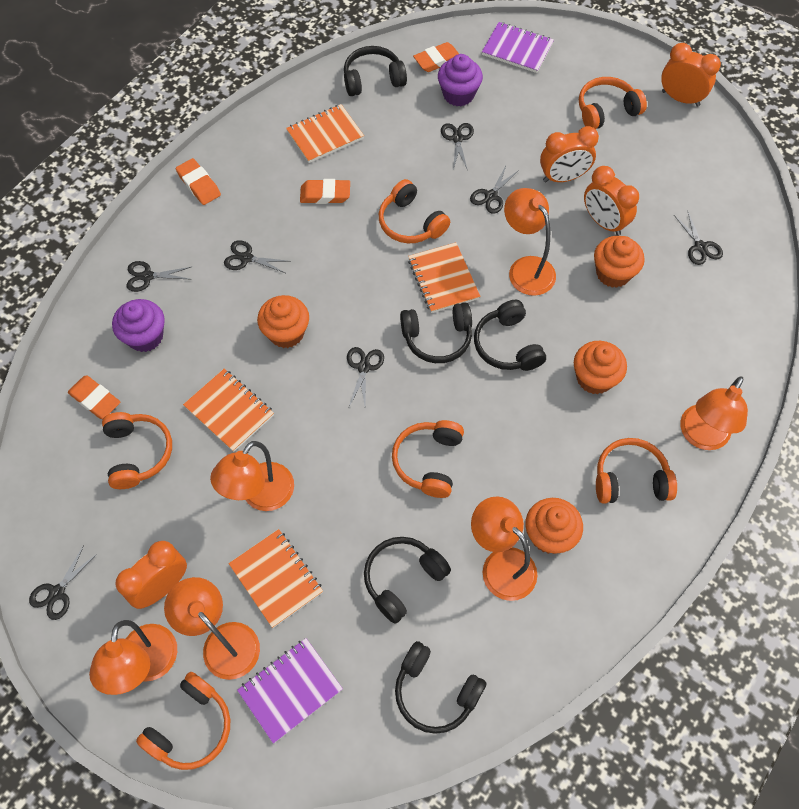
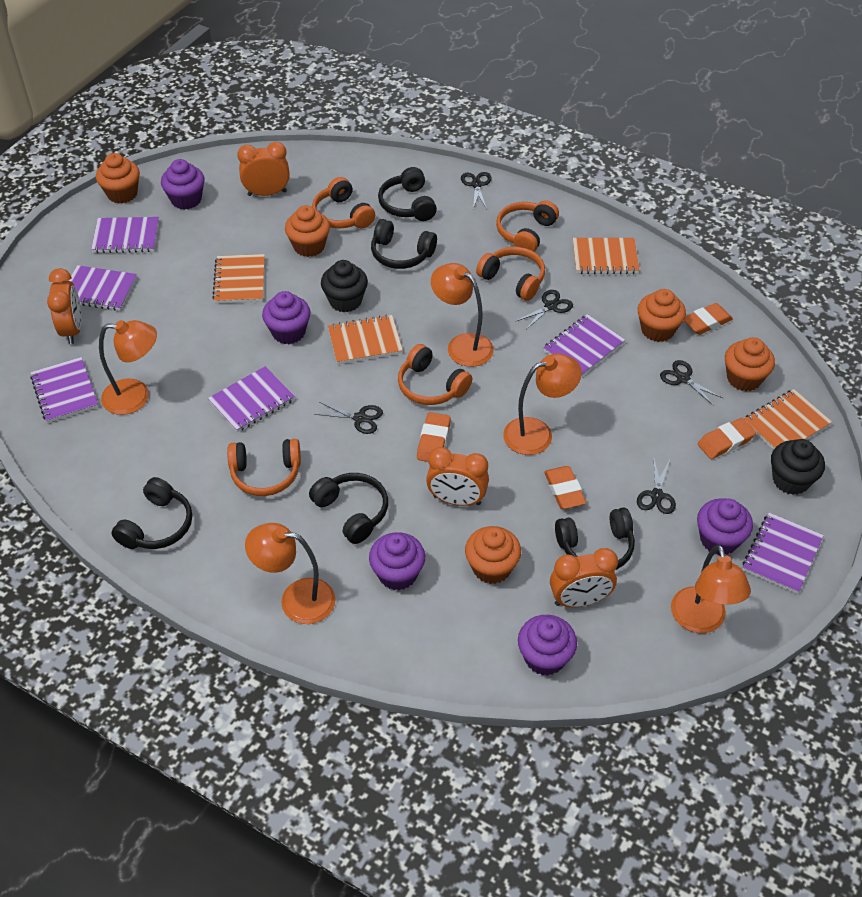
black cupcake: none = 0 -> [321,260,368,312] [771,439,825,495] = 2
black scissors: [29,545,98,620] [127,261,192,292] [224,240,289,273] [347,347,384,406] [441,123,474,171] [470,166,519,214] [674,212,723,265] = 7 -> [314,402,383,434] [461,172,492,209] [516,290,573,329] [637,459,676,514] [660,360,724,406] = 5
orange cupcake: [257,295,309,348] [525,498,583,554] [574,341,627,394] [594,236,644,288] = 4 -> [96,153,140,204] [285,205,330,257] [465,526,521,584] [638,289,686,342] [725,337,775,391] = 5
orange headphones: [102,412,172,489] [136,672,230,770] [379,179,450,243] [392,420,464,498] [579,77,647,129] [596,438,677,504] = 6 -> [227,439,301,496] [312,177,375,229] [398,344,472,405] [476,247,545,301] [496,200,559,252] = 5
orange lamp: [89,620,177,695] [164,577,260,680] [210,441,294,511] [471,496,537,601] [504,188,556,296] [680,376,748,450] = 6 -> [99,320,157,415] [245,523,336,624] [431,263,494,367] [503,353,582,455] [671,545,751,633] = 5
purple cupcake: [112,299,165,352] [438,54,483,106] = 2 -> [161,159,205,210] [262,291,310,344] [369,532,425,590] [518,615,577,676] [697,498,753,555] = 5
purple notebook: [237,638,343,743] [482,22,554,73] = 2 -> [30,357,99,423] [68,265,137,311] [91,217,159,253] [208,366,295,432] [543,314,625,377] [743,512,824,594] = 6

